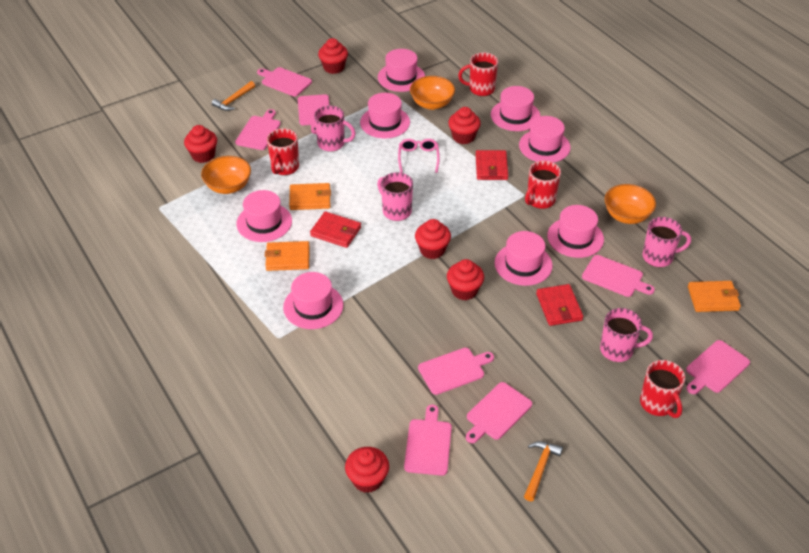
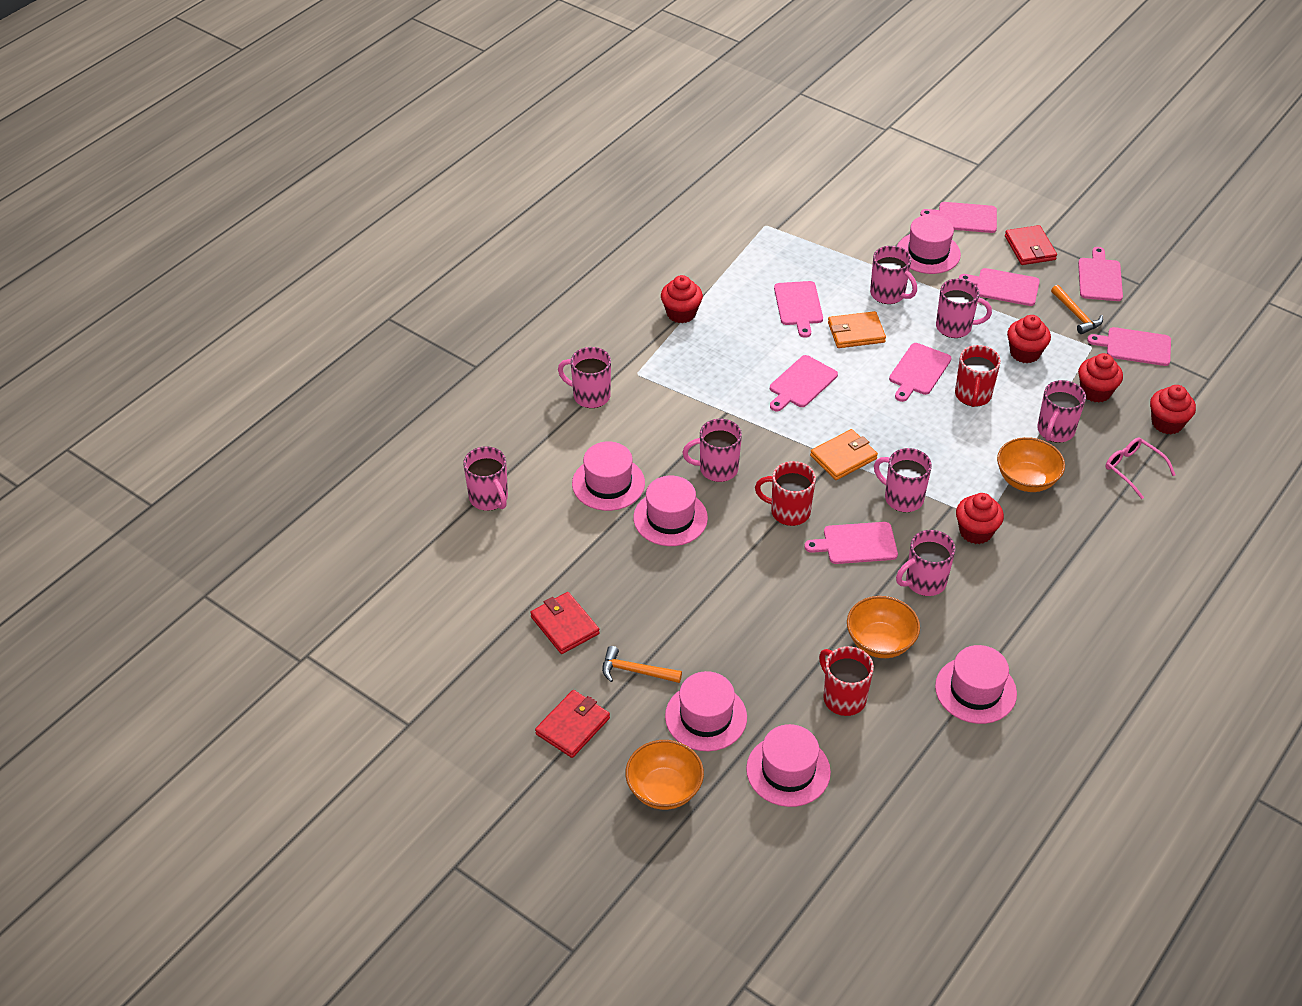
orange wallet: [265,241,310,271] [289,183,331,210] [688,281,741,312] = 3 -> [810,429,878,480] [828,311,886,348] = 2
pink hat: [236,190,292,242] [283,272,343,329] [360,93,410,139] [378,49,425,92] [491,86,540,131] [495,231,553,286] [519,116,571,163] [547,205,604,258] = 8 -> [572,442,645,511] [633,475,708,546] [665,671,747,751] [746,724,831,807] [897,215,961,274] [935,645,1017,724] = 6
pink mug: [314,106,356,152] [377,172,413,221] [600,308,653,362] [642,217,691,267] = 4 -> [463,447,508,511] [558,347,611,408] [682,419,742,482] [870,246,917,304] [874,448,932,512] [896,530,956,596] [936,279,992,338] [1037,380,1086,443] = 8
red cupcake: [184,125,217,163] [318,38,348,74] [345,447,389,493] [415,219,451,259] [447,259,484,300] [448,107,481,144] = 6 -> [661,275,703,323] [956,493,1004,544] [1007,315,1051,363] [1078,353,1123,403] [1150,385,1196,434] = 5
red mug: [267,128,299,175] [458,53,498,96] [525,161,561,209] [640,360,685,418] = 4 -> [755,461,816,526] [819,646,874,716] [955,345,1001,407] = 3

